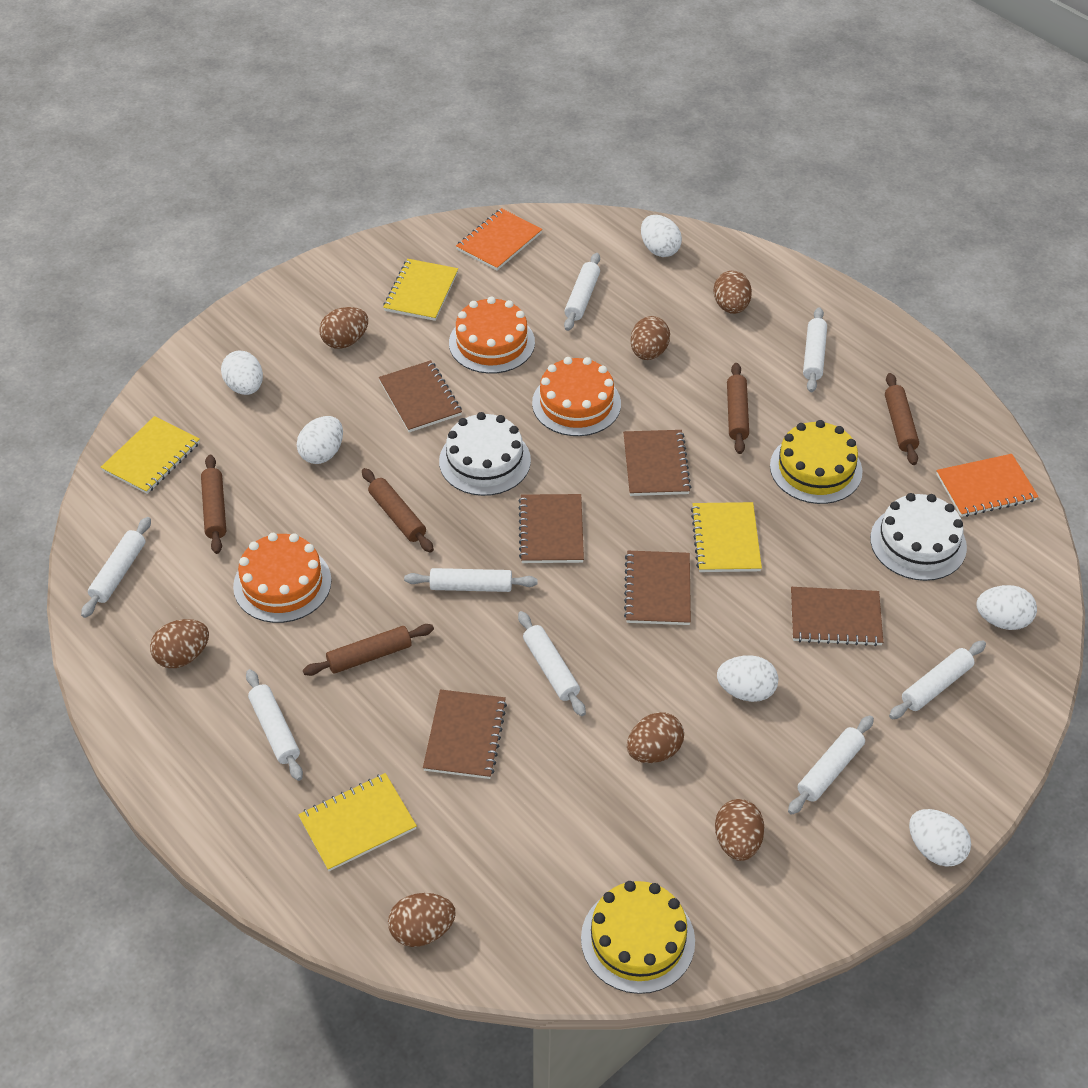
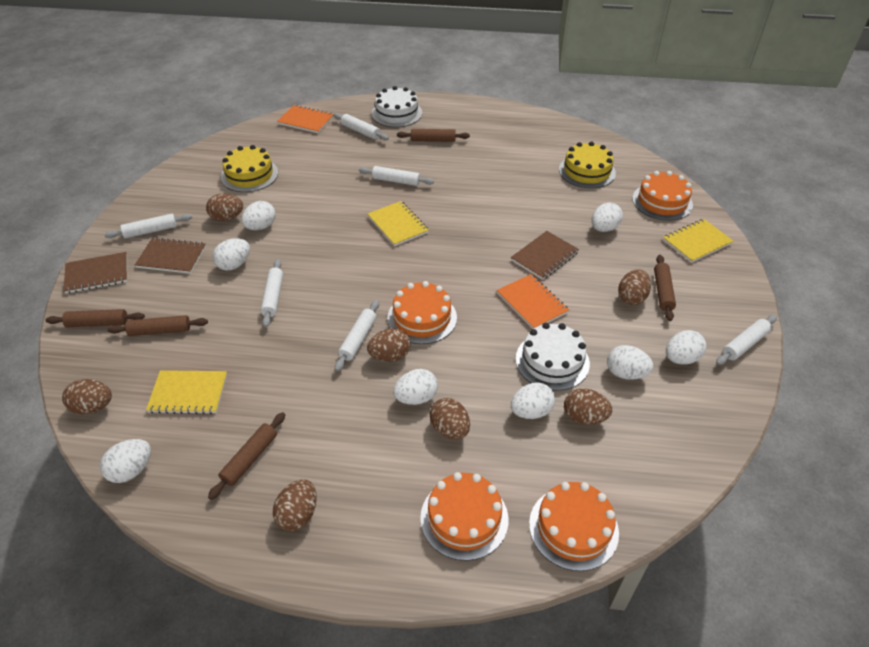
brown notebook: [379,360,462,432] [423,689,507,779] [519,494,584,563] [623,430,691,496] [624,551,691,625] [791,587,883,646] = 6 -> [63,252,127,294] [135,237,206,274] [511,231,579,280] = 3
orange cake: [233,533,332,623] [449,297,535,374] [532,357,621,436] = 3 -> [387,281,457,344] [420,472,508,561] [529,482,619,571] [632,171,693,221] = 4
white egg: [221,351,263,395] [297,416,343,464] [641,215,682,257] [717,655,778,702] [909,809,971,867] [976,585,1037,630] = 6 -> [100,439,151,483] [212,238,250,271] [241,201,276,230] [393,369,438,405] [511,382,555,419] [591,203,623,232] [607,345,653,380] [666,330,707,365] = 8
white rolling pin: [81,517,151,618] [246,669,303,781] [404,568,538,592] [518,611,586,716] [564,253,600,331] [788,715,874,815] [803,307,827,392] [889,641,986,719] = 8 -> [104,214,192,239] [261,259,283,327] [333,113,389,140] [335,300,379,371] [359,166,434,186] [716,315,777,365] = 6
yellow notebook: [101,416,200,494] [298,773,417,871] [383,259,458,321] [691,502,762,572] = 4 -> [146,370,227,414] [368,201,429,246] [663,219,734,263] = 3

